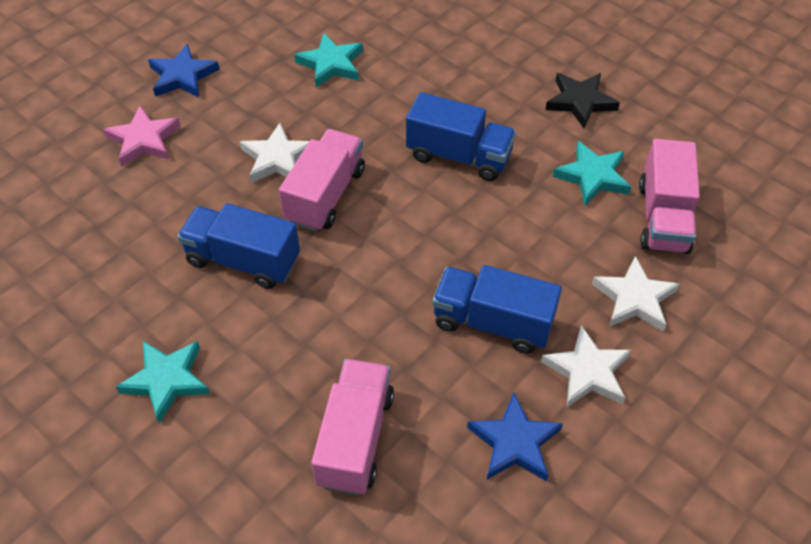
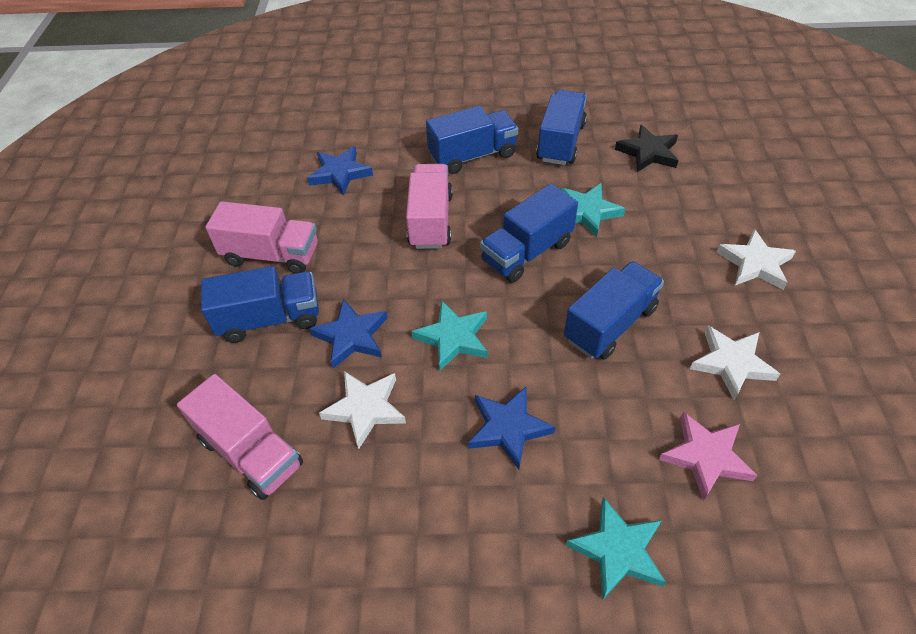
blue star: [148,44,220,98] [467,393,563,481] = 2 -> [307,146,373,196] [309,299,388,368] [468,386,556,469] = 3
blue truck: [177,203,300,289] [406,92,516,181] [432,265,562,354] = 3 -> [201,266,319,343] [426,106,518,174] [480,184,578,283] [536,90,587,165] [564,261,664,360] = 5

